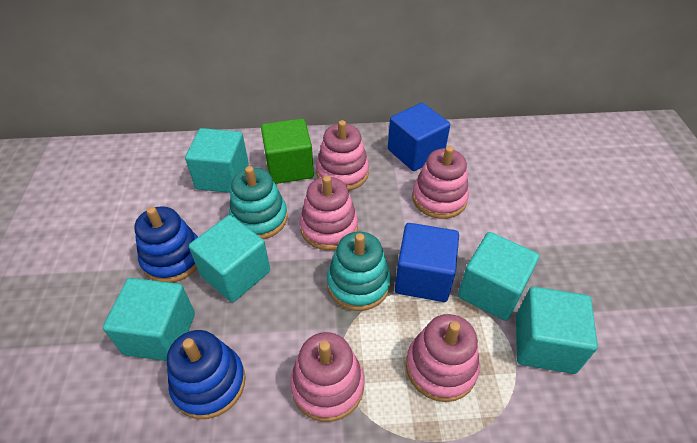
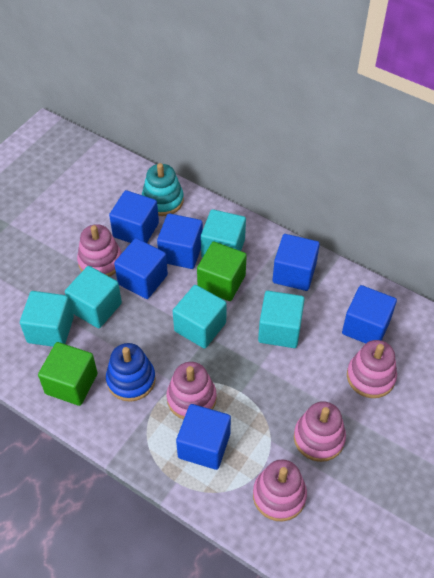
blue cube: [388,103,450,171] [395,223,459,302] = 2 -> [109,190,159,243] [114,238,168,299] [157,213,203,269] [176,404,231,470] [273,234,320,291] [342,285,397,343] = 6
blue stacking toy: [134,206,198,283] [167,330,246,419] = 2 -> [106,343,156,402] = 1
green cube: [261,118,314,184] = 1 -> [38,342,97,406] [197,242,247,301] = 2
turquoise stacking toy: [229,166,288,239] [327,232,391,311] = 2 -> [142,163,184,216] = 1

